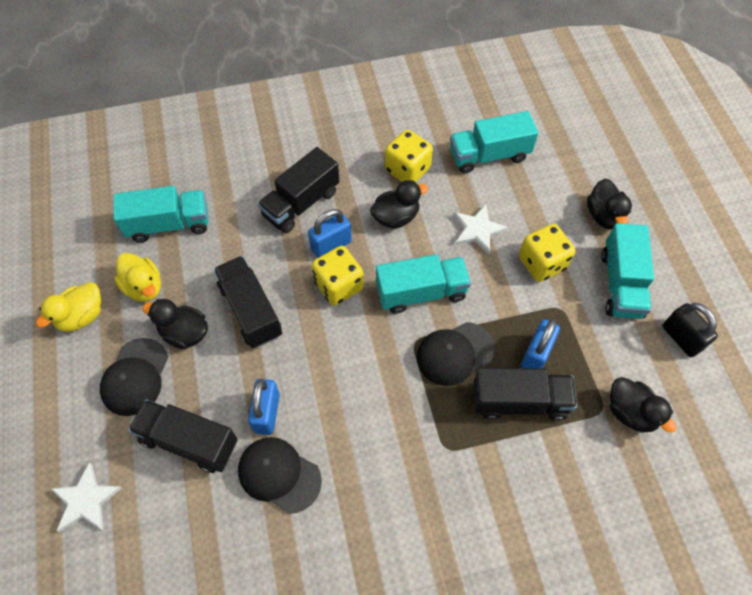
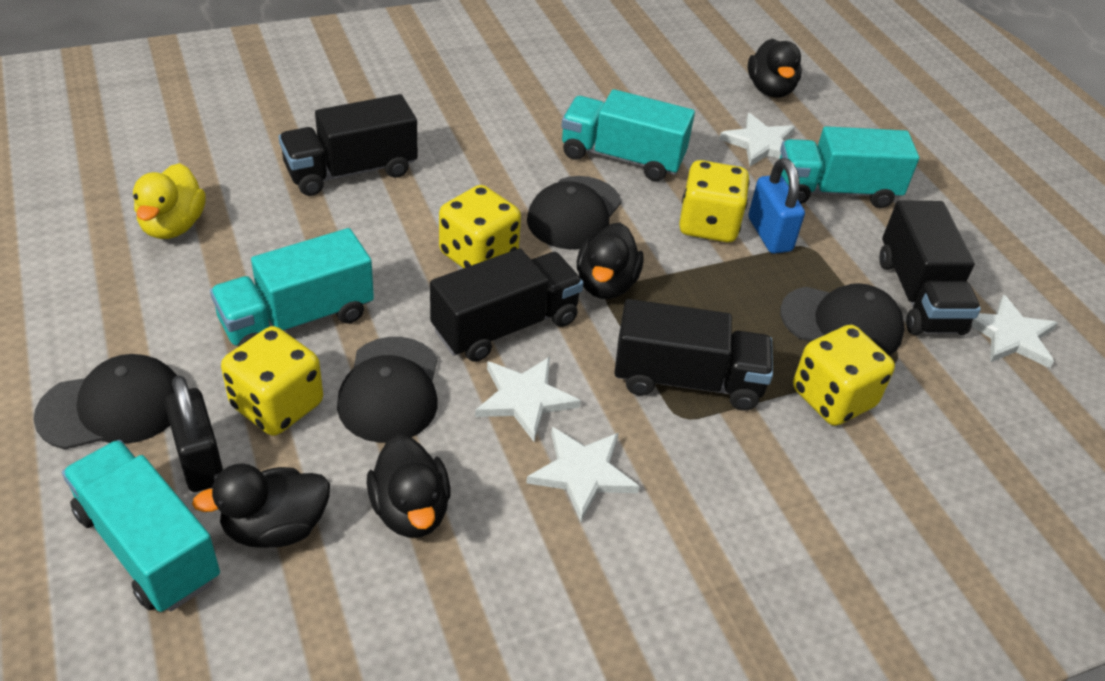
black cap: [100,338,168,416] [238,437,322,514] [417,322,495,386] = 3 -> [33,354,177,449] [337,337,437,443] [527,176,622,249] [780,283,905,356] = 4
blue padlock: [248,379,280,435] [308,209,352,258] [521,319,560,368] = 3 -> [748,158,805,254] = 1
white star: [51,463,122,532] [453,204,509,255] = 2 -> [475,357,581,442] [526,427,640,522] [719,113,795,166] [972,294,1057,368] = 4
yellow dice: [311,246,364,306] [385,130,433,182] [519,224,576,282] = 3 -> [221,326,323,436] [439,185,521,268] [679,160,750,242] [793,325,895,426] = 4
yellow duck: [36,282,101,332] [114,253,161,302] = 2 -> [133,163,206,239] = 1

